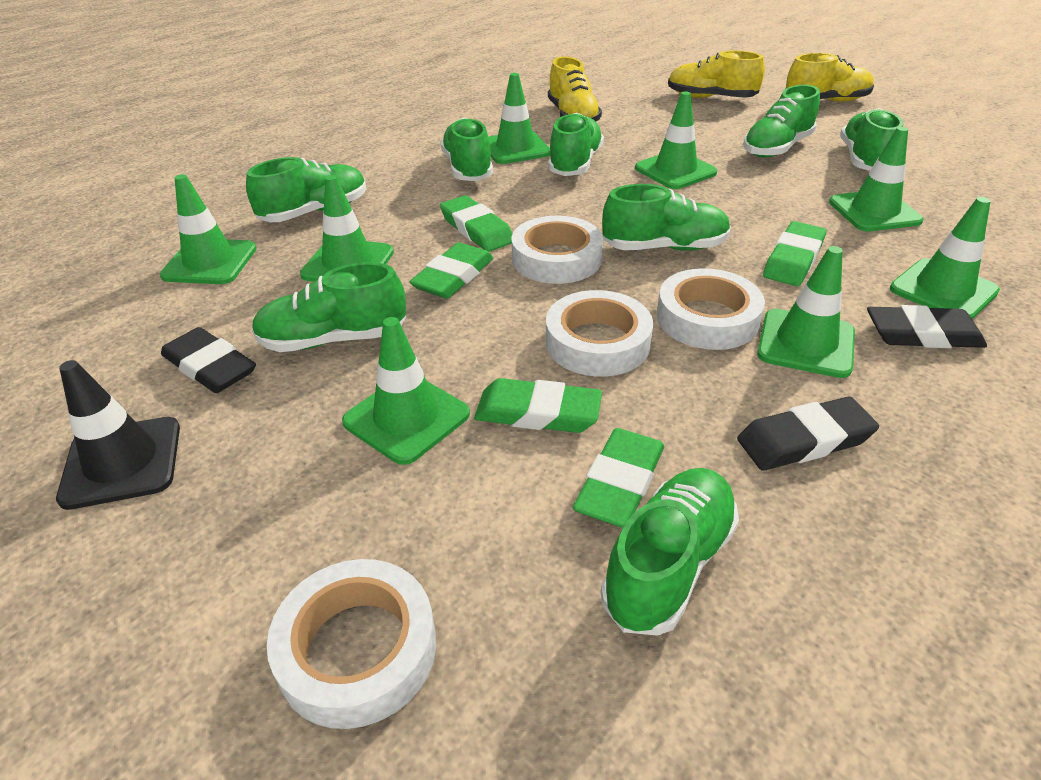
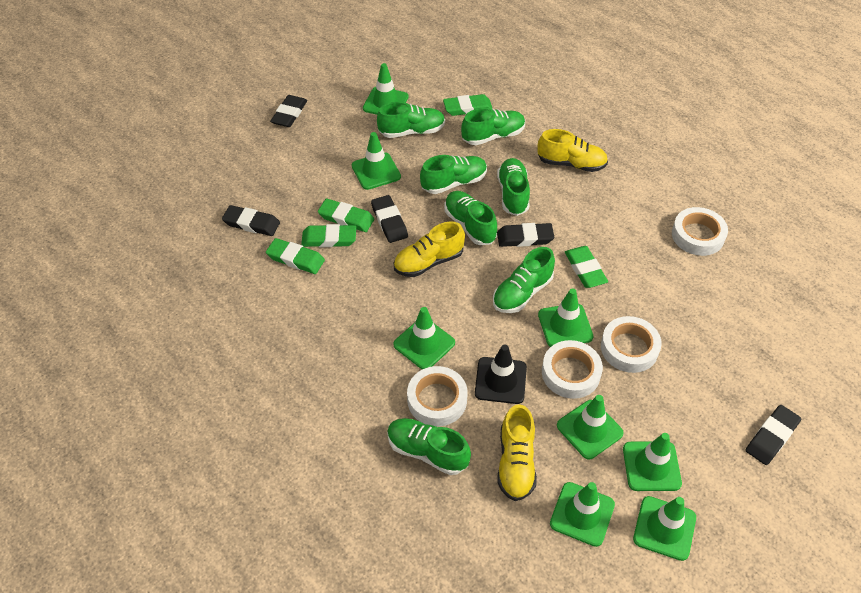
black eraser: [161,327,256,393] [737,396,879,471] [867,305,987,348] = 3 -> [222,205,280,236] [270,95,307,127] [371,195,408,243] [497,223,554,247] [746,405,801,465] = 5
green shoe: [246,157,366,222] [252,262,406,352] [440,118,493,181] [548,113,604,176] [601,468,739,636] [602,184,731,251] [743,85,820,158] [840,108,903,171] = 8 -> [377,102,445,138] [387,418,471,475] [420,155,487,194] [444,191,497,245] [461,108,525,145] [493,247,555,313] [497,158,530,216] = 7

